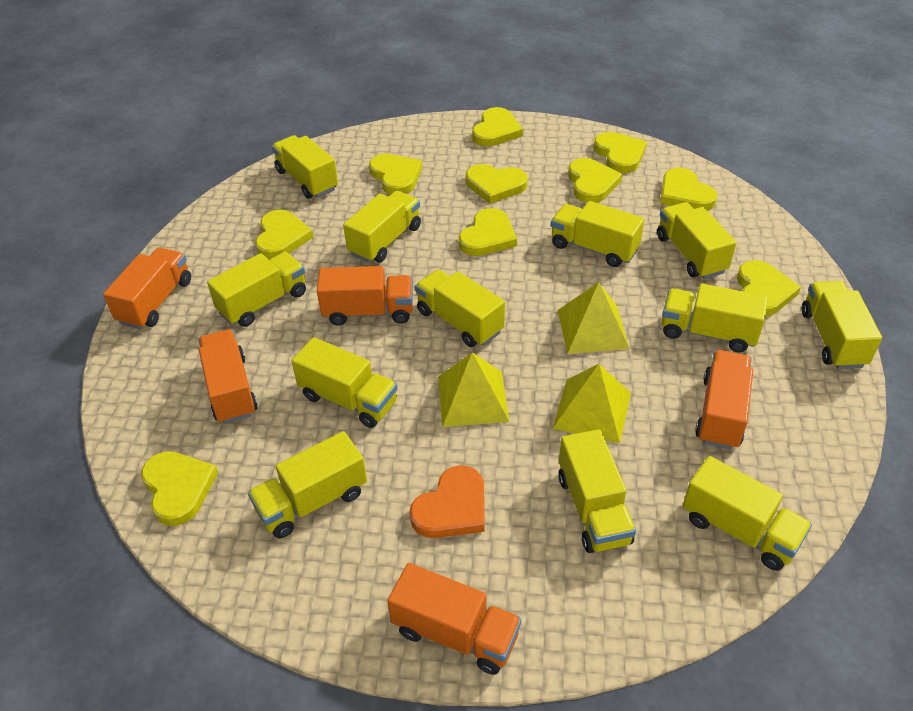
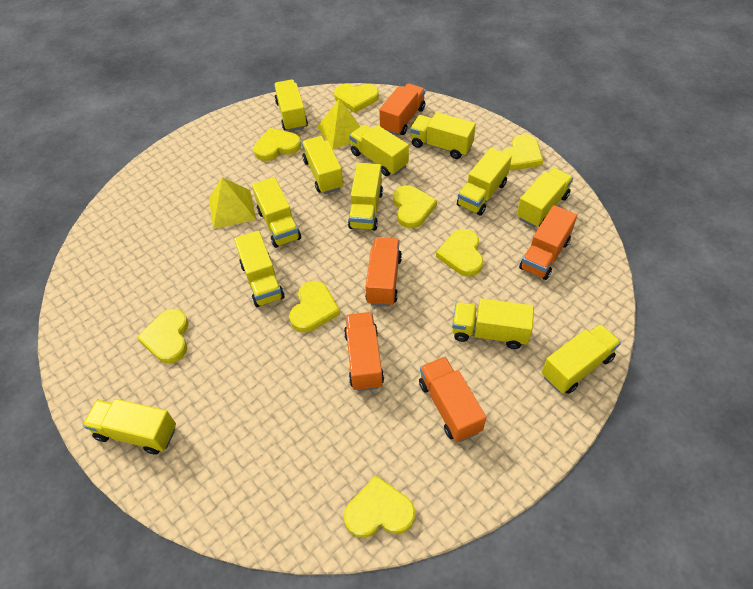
orange heart: [409,465,485,538] = 1 -> none = 0
yellow heart: [141,451,218,526] [255,210,313,259] [369,154,422,194] [459,208,517,256] [466,164,528,204] [472,107,523,147] [568,158,622,203] [594,132,647,173] [660,168,717,211] [737,260,801,316] = 10 -> [137,309,189,363] [254,128,301,161] [289,281,340,332] [334,84,379,113] [344,476,415,538] [393,185,437,228] [436,229,483,276] [501,134,543,170] = 8
yellow pyramid: [438,352,510,427] [552,364,631,443] [558,282,630,354] = 3 -> [209,177,256,229] [317,99,360,150] = 2

